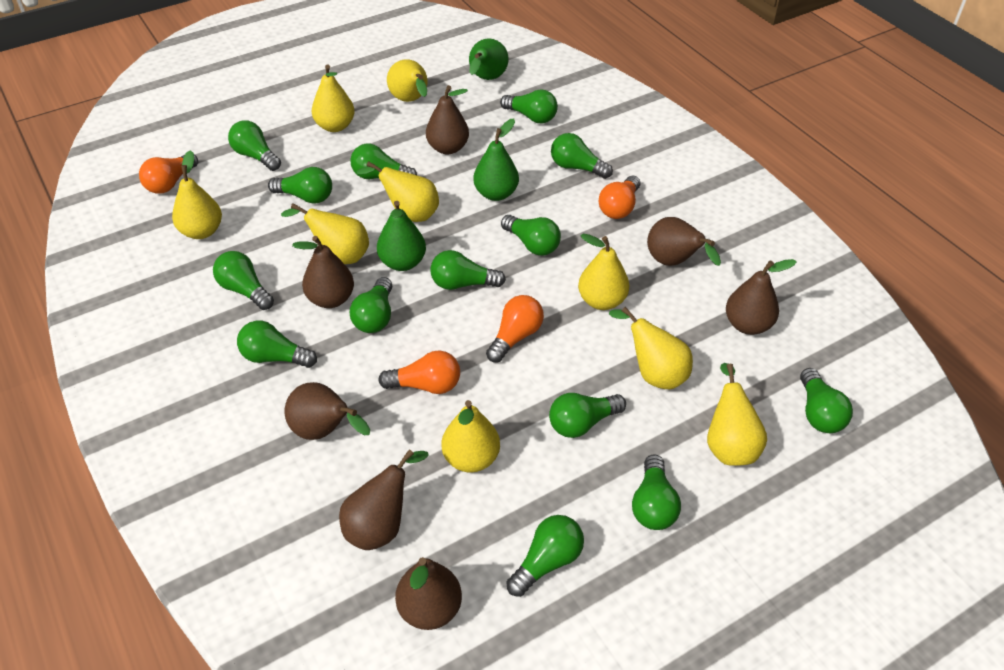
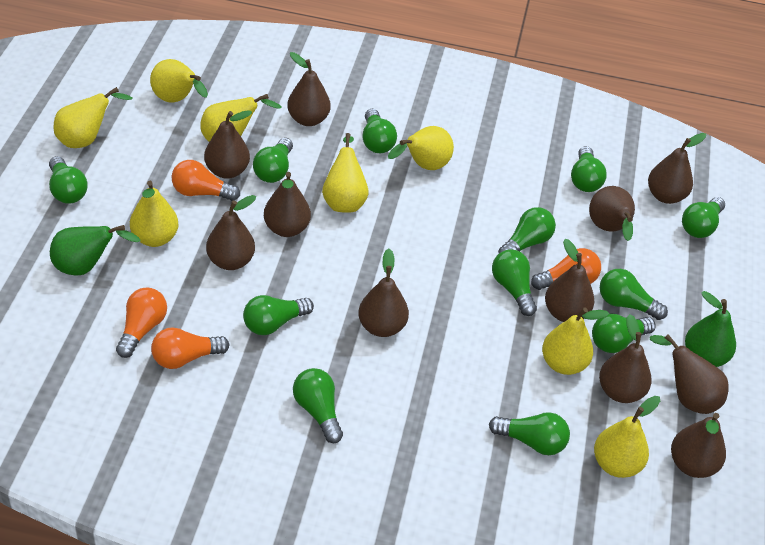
brown pear: [285,382,370,440] [292,236,354,308] [339,449,429,550] [395,557,462,630] [426,85,469,154] [647,217,721,266] [726,259,797,335] = 7 -> [204,110,252,179] [206,195,256,270] [264,172,311,237] [287,52,331,126] [358,249,409,337] [545,239,595,322] [589,186,635,241] [599,314,652,403] [648,133,706,204] [650,334,729,414] [671,413,726,478] = 11
green light bulb: [213,251,274,310] [228,121,281,171] [237,321,317,368] [268,167,332,204] [350,144,417,179] [350,277,392,333] [430,250,506,290] [500,89,558,124] [501,215,561,255] [506,515,584,597] [549,393,626,438] [551,133,613,179] [632,455,681,530] [800,368,853,433] = 14 -> [49,156,88,204] [243,295,314,335] [253,138,293,183] [293,368,343,443] [362,109,397,153] [489,412,570,455] [492,249,537,316] [498,207,556,253] [571,146,607,192] [592,314,656,353] [600,269,668,320] [682,197,725,238] = 12
green pear: [377,201,426,271] [469,38,509,80] [473,119,519,201] = 3 -> [50,225,141,276] [685,291,736,367] = 2
yellow pear: [172,150,222,239] [281,203,369,264] [312,65,355,132] [356,161,439,222] [387,59,427,102] [442,400,500,473] [578,234,629,310] [609,307,693,389] [707,363,767,466] = 9 -> [54,87,133,148] [130,181,179,247] [150,59,208,102] [200,94,282,142] [322,133,368,213] [388,126,454,170] [542,307,609,375] [594,396,660,478] = 8

